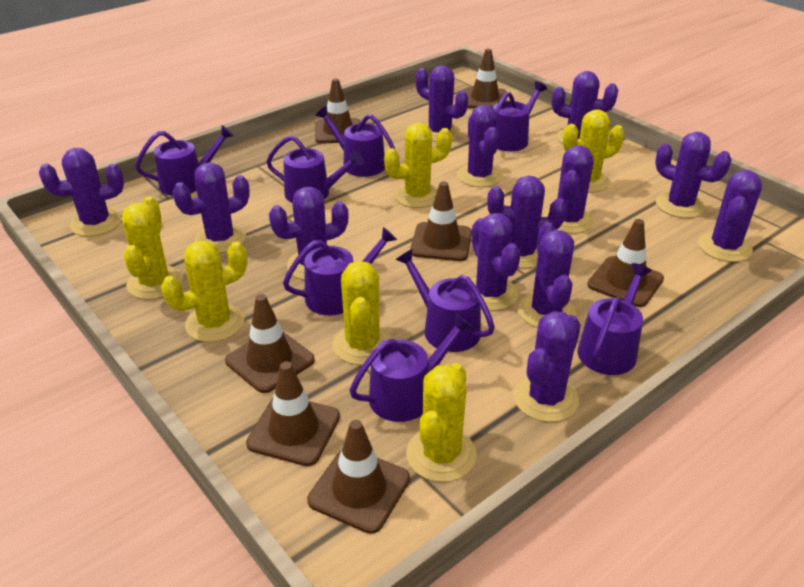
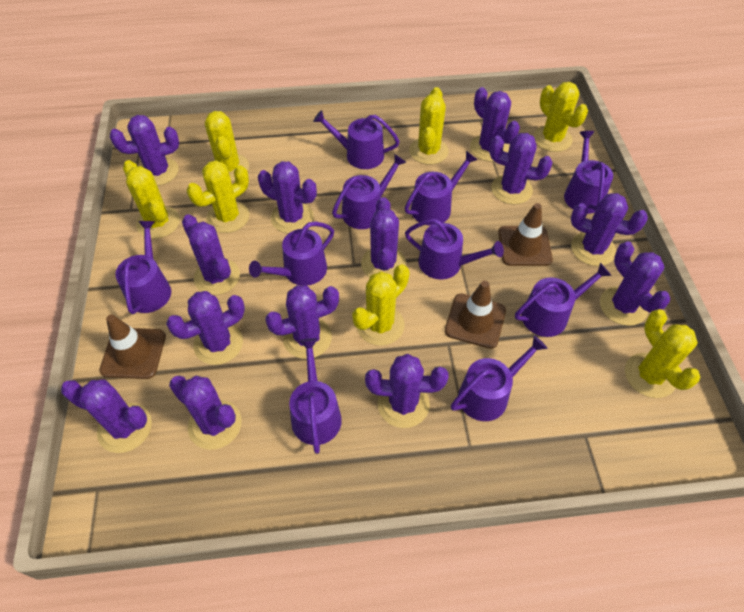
brown traffic cone: [225,294,315,393] [246,361,340,466] [307,420,410,534] [315,78,361,144] [410,181,472,261] [464,49,507,108] [587,219,664,307] = 7 -> [99,314,166,379] [445,281,506,349] [498,203,553,266] = 3
purple watering can: [135,125,234,196] [266,136,364,203] [283,227,397,315] [315,106,395,177] [350,314,473,422] [396,249,495,352] [493,81,547,151] [578,263,652,375] = 8 -> [115,221,171,314] [249,222,334,286] [289,338,342,454] [313,110,400,169] [332,154,407,229] [405,151,478,226] [405,219,504,279] [451,336,548,421] [515,263,612,337] [564,131,613,214] = 10
yellow cactus: [122,196,183,300] [161,241,247,342] [332,261,392,365] [384,123,452,208] [406,363,477,482] [563,109,625,193] = 6 -> [123,160,180,239] [187,160,249,233] [205,111,249,182] [352,264,410,346] [409,87,448,165] [533,82,588,152] [625,309,701,398] = 7

